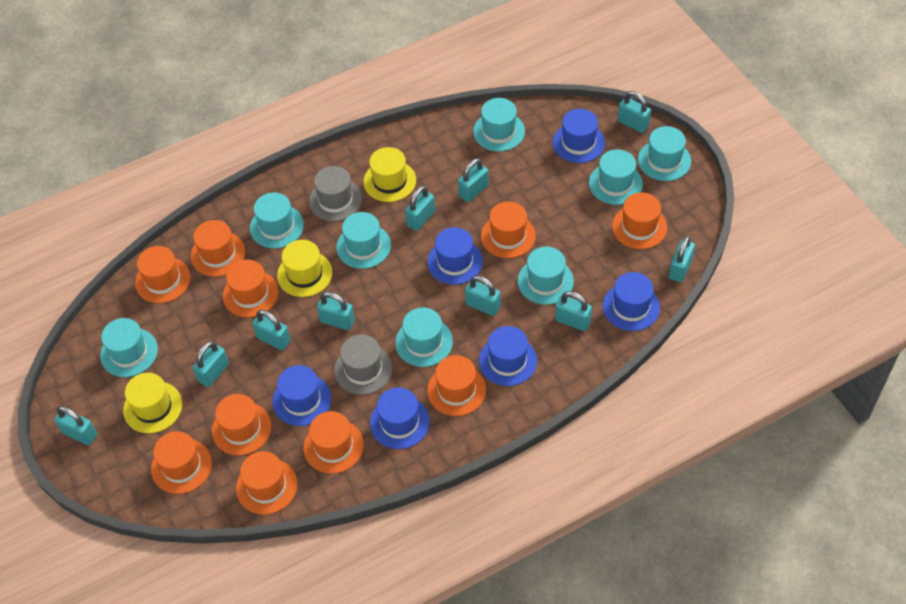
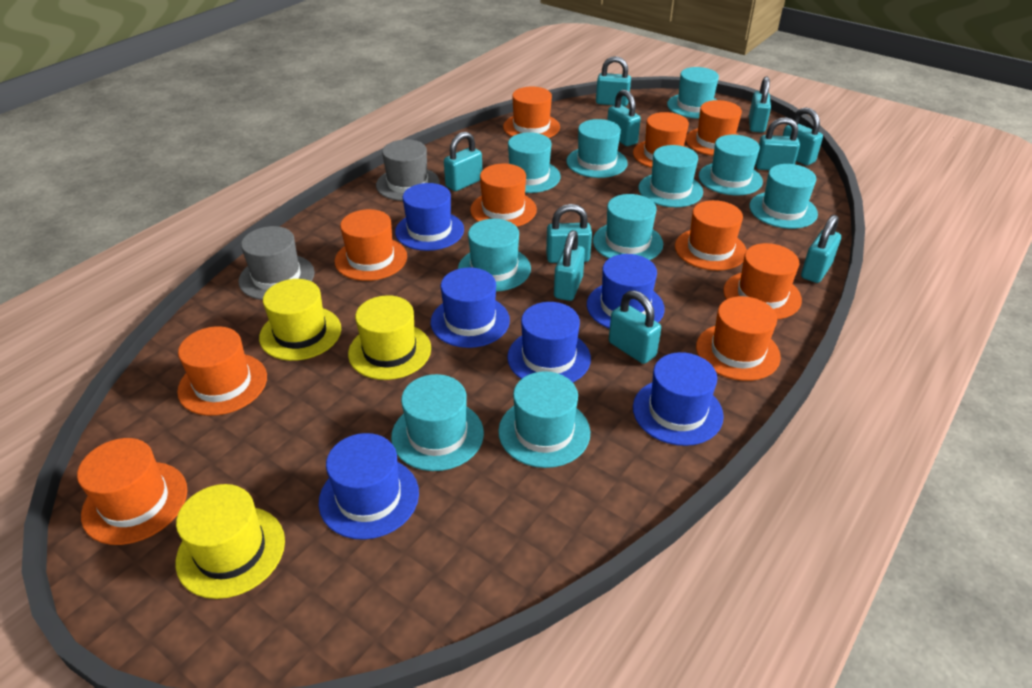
turquoise hat: [100,318,158,377] [250,192,304,248] [336,212,391,269] [395,307,453,367] [473,98,525,151] [518,247,574,305] [589,149,643,205] [638,126,691,181] = 8 -> [391,374,484,471] [458,219,531,292] [498,371,590,468] [508,132,561,193] [566,119,628,178] [593,194,663,260] [638,145,703,207] [667,67,719,119] [699,135,763,195] [749,164,818,229] = 10

